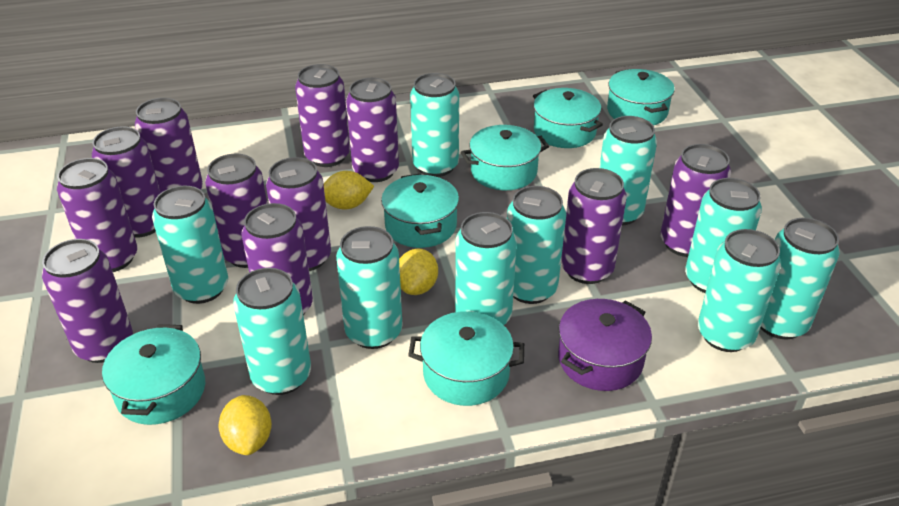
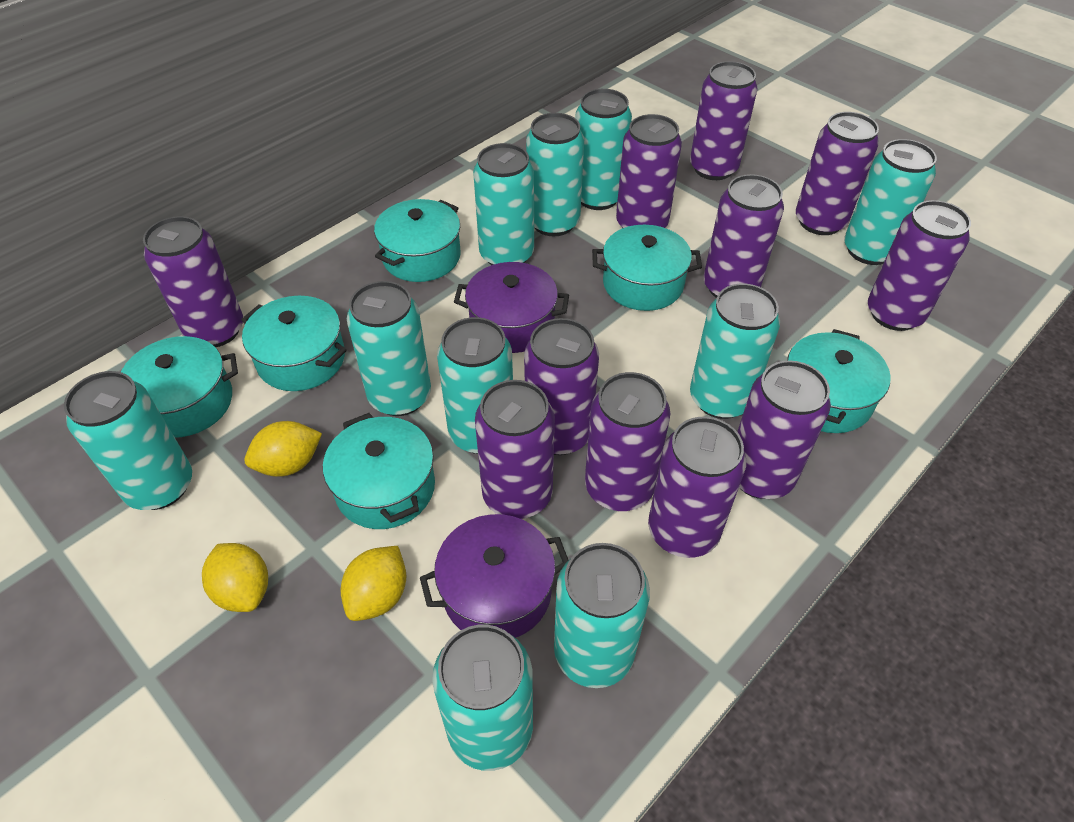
purple pot: [558,299,652,391] = 1 -> [420,514,568,638] [454,262,569,353] = 2

